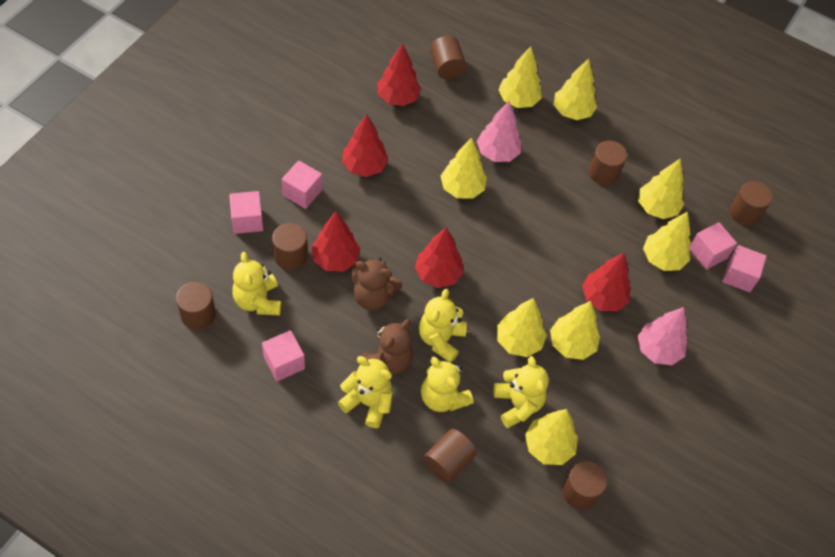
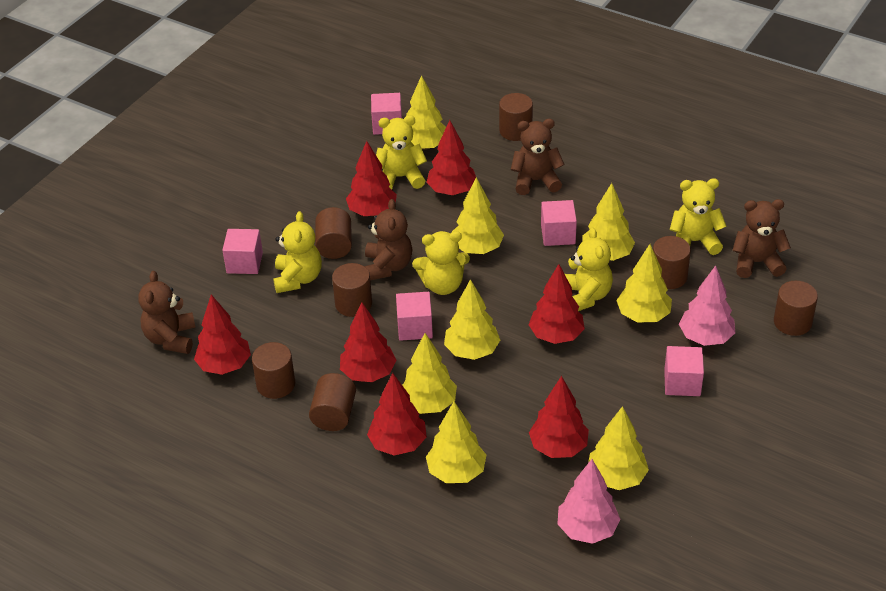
brown teddy bear: [351,257,402,311] [362,319,413,374] = 2 -> [138,271,196,354] [365,199,412,280] [511,119,565,195] [732,199,791,278] = 4
red tree: [311,211,361,272] [342,114,388,177] [377,43,421,106] [415,227,464,288] [582,253,630,311] = 5 -> [194,295,251,375] [340,302,396,382] [346,141,397,216] [367,373,427,456] [427,120,476,195] [529,264,585,344] [529,376,589,458] = 7

